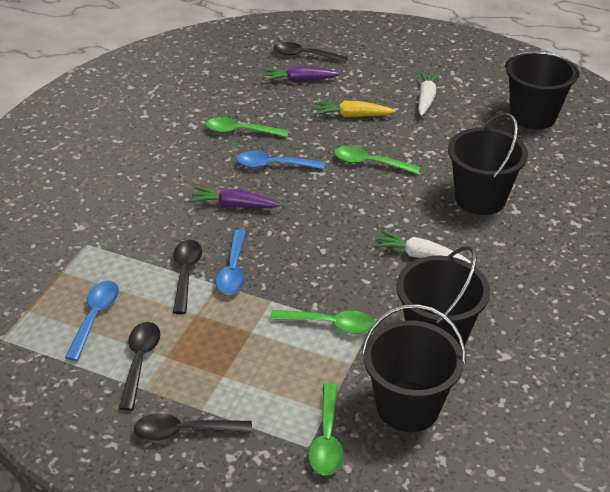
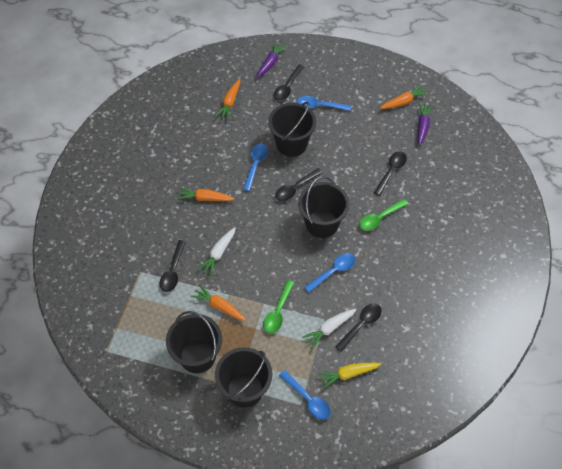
black spoon: [119,322,160,411] [134,413,252,441] [173,240,202,314] [273,42,348,63] = 4 -> [160,240,186,292] [274,65,304,101] [275,168,323,201] [335,303,382,352] [374,151,407,196] = 5
blue spoon: [65,281,119,361] [216,229,246,294] [237,151,324,169] = 3 -> [243,144,268,191] [279,370,331,420] [297,96,351,111] [304,253,356,293] = 4
green spoon: [206,117,289,137] [270,310,375,334] [308,383,343,475] [334,146,420,174] = 4 -> [263,280,294,334] [359,199,408,231] = 2
orange carrot: none = 0 -> [177,187,234,201] [190,284,246,321] [215,79,240,120] [380,85,429,109] = 4

